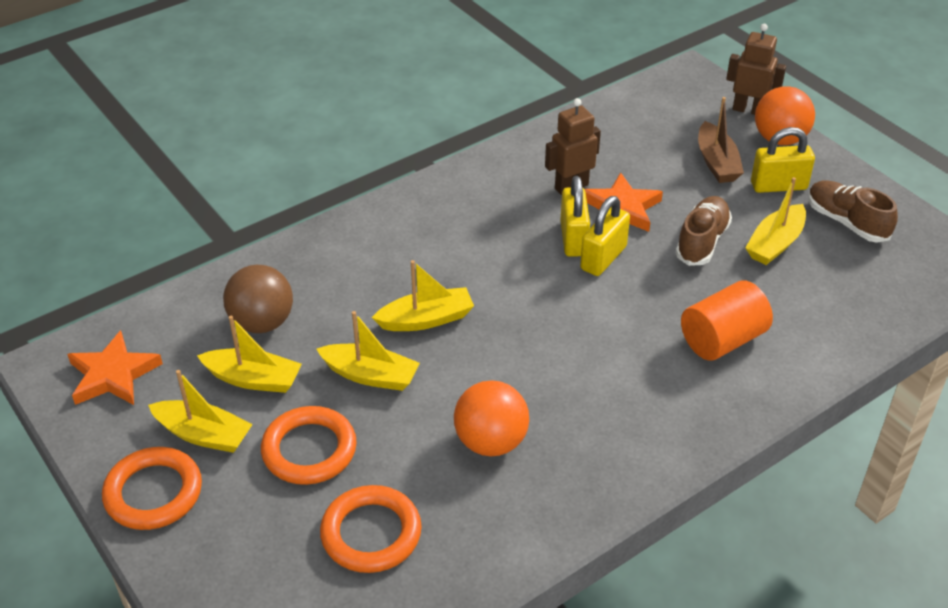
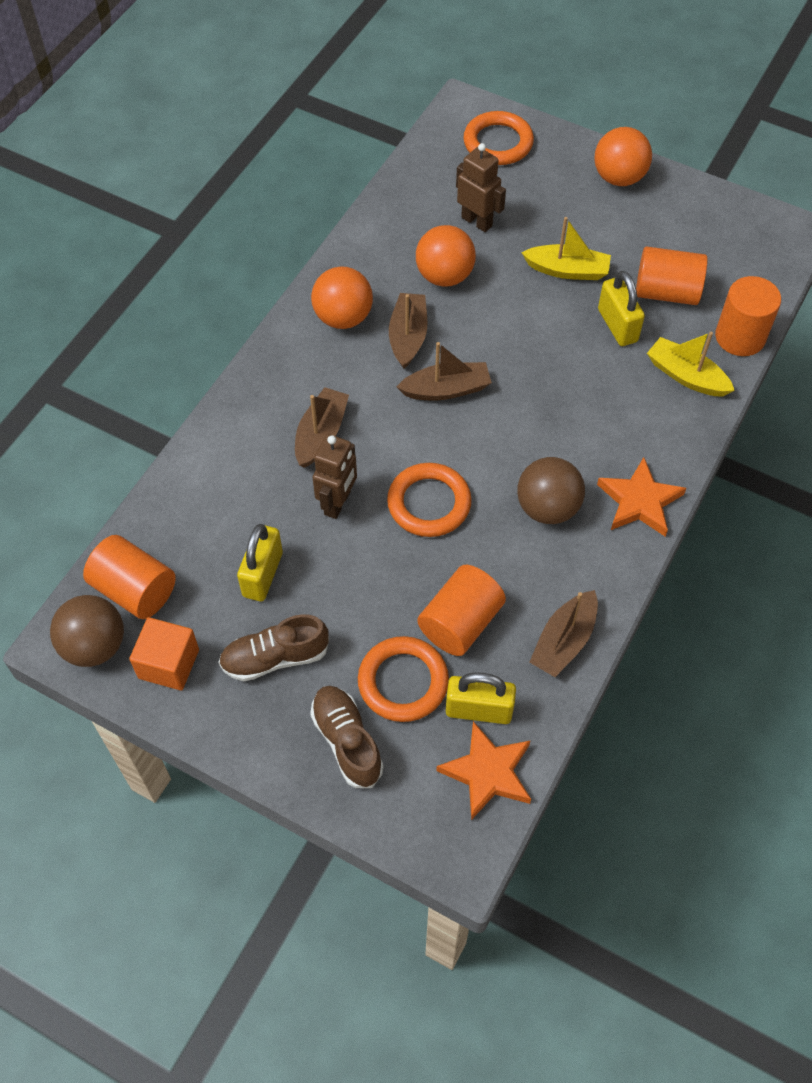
brown ball: [223,265,293,333] = 1 -> [50,595,124,667] [517,457,585,524] = 2
brown boat: [698,97,744,183] = 1 -> [295,387,349,468] [389,293,428,369] [397,342,492,400] [530,590,598,677] = 4
orange ball: [454,380,529,456] [755,86,815,145] = 2 -> [311,266,373,329] [416,225,476,287] [594,127,652,186] = 3
orange cube: none = 0 -> [129,617,199,690] = 1
orange cylinder: [681,281,773,361] = 1 -> [83,535,176,619] [417,565,506,656] [636,246,708,305] [715,276,781,356] = 4
yellow boat: [148,370,253,453] [197,316,302,393] [316,311,420,391] [372,260,474,331] [745,177,806,265] = 5 -> [521,217,611,280] [647,332,735,397] = 2

